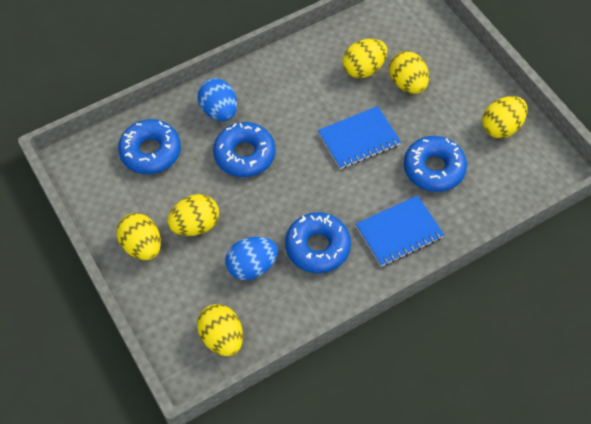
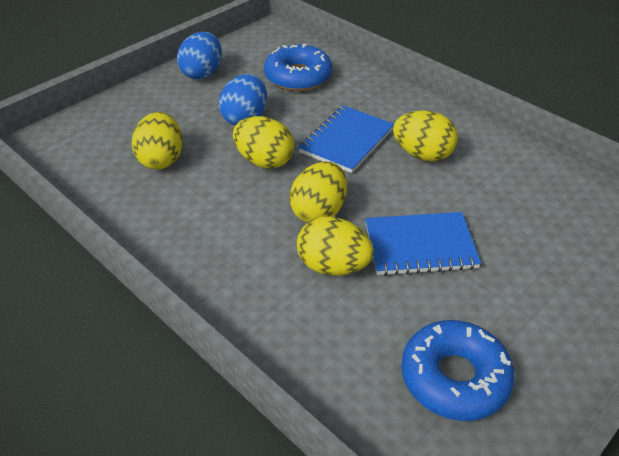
blue donut: [118,119,181,174] [213,122,275,177] [285,212,351,273] [404,136,467,192] = 4 -> [264,44,332,91] [401,320,515,421] = 2
yellow egg: [117,213,161,260] [167,194,219,236] [197,304,243,356] [343,39,387,78] [389,51,429,94] [482,96,527,138] = 6 -> [132,112,183,169] [233,116,294,169] [290,161,347,223] [297,216,374,276] [393,110,458,162] = 5

